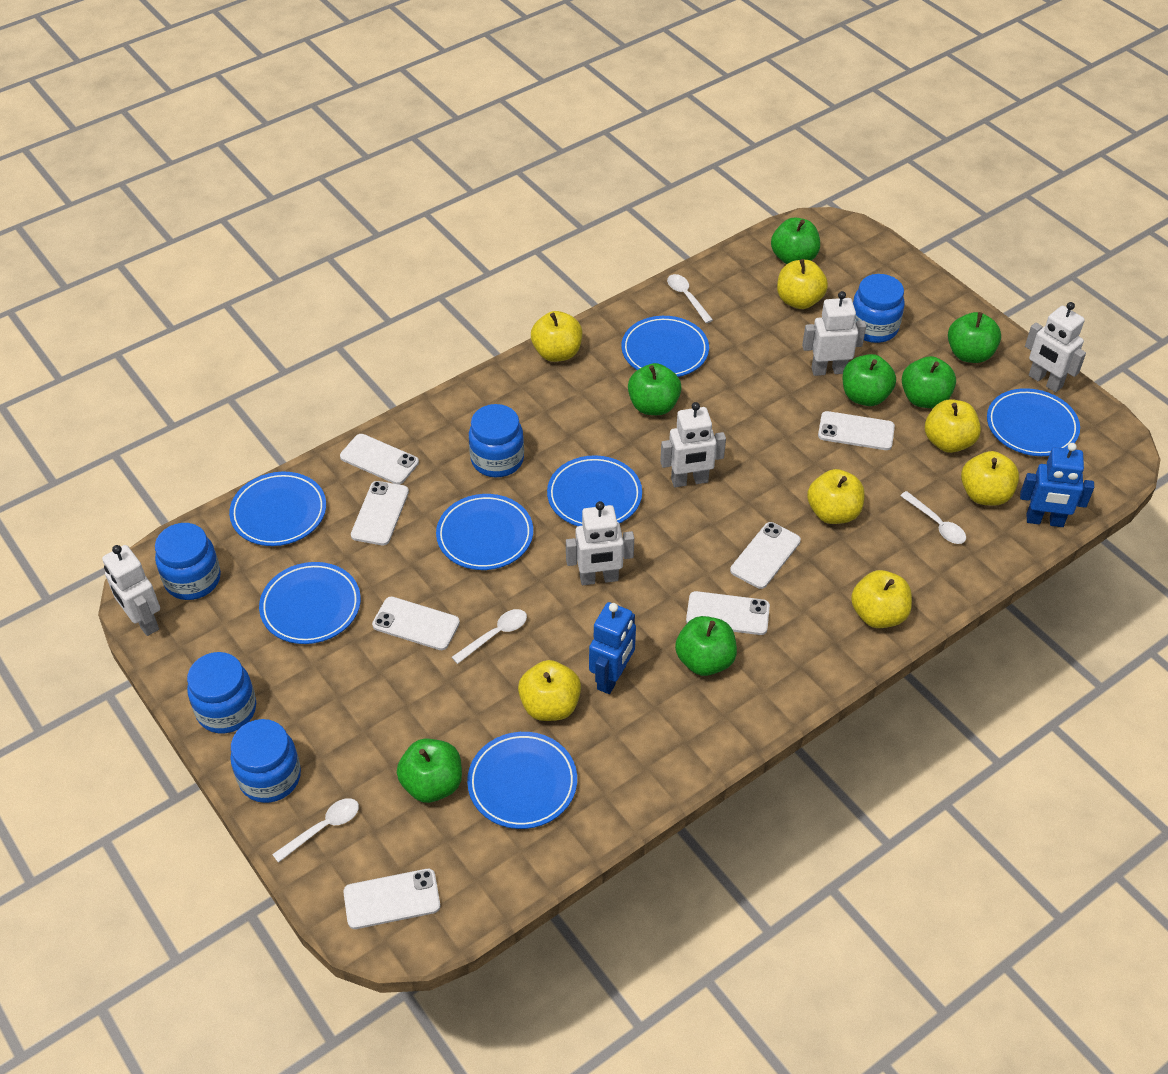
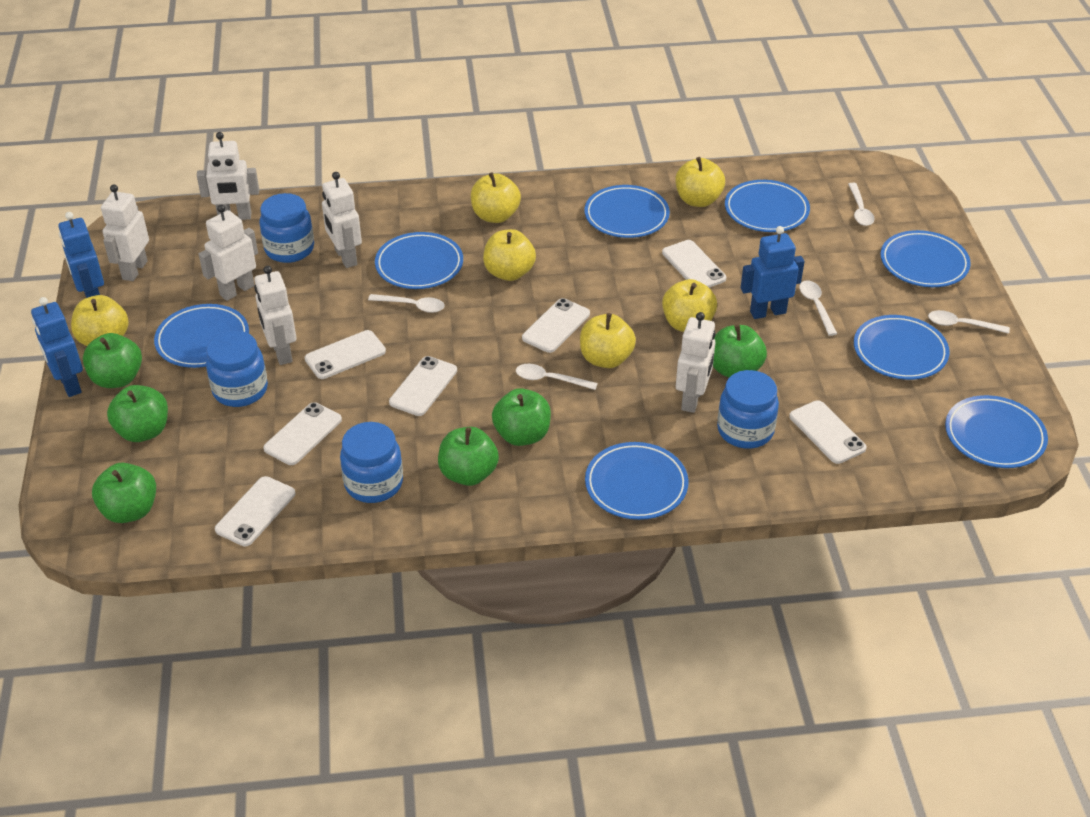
blue jar: [155,523,221,600] [187,652,256,733] [230,719,301,803] [469,404,524,477] [853,274,905,343] = 5 -> [206,330,268,407] [259,193,314,263] [340,422,403,503] [717,370,779,449] = 4
blue plate: [229,472,326,546] [259,562,361,644] [436,494,533,570] [467,732,577,829] [547,455,642,526] [621,316,709,377] [987,388,1080,456] = 7 -> [154,304,249,368] [375,232,463,289] [585,185,670,238] [585,442,688,520] [725,180,810,232] [854,315,950,380] [880,230,971,287] [945,395,1048,468] = 8
blue robot: [589,602,636,694] [1020,443,1094,527] = 2 -> [31,297,83,397] [58,212,104,298] [741,226,805,319] = 3
green apple: [397,738,462,803] [628,363,682,415] [675,616,737,676] [771,218,820,264] [842,354,896,406] [902,356,956,408] [948,312,1001,363] = 7 -> [83,333,142,388] [92,463,156,523] [107,385,168,442] [438,427,499,486] [492,388,551,446] [713,324,767,377] = 6
white robot: [102,545,160,636] [566,501,634,585] [660,402,726,487] [802,291,866,376] [1025,302,1086,392] = 5 -> [101,184,149,281] [197,132,259,220] [199,205,258,301] [254,266,296,365] [322,172,362,268] [676,312,716,413] = 6
white spoon: [272,798,359,863] [452,609,527,664] [667,274,713,323] [900,491,966,544] = 4 -> [368,294,445,313] [516,364,598,390] [799,281,837,336] [848,183,875,226] [928,310,1010,334] = 5
yellow apple: [518,660,581,721] [531,311,582,362] [777,259,828,309] [807,469,865,524] [851,570,912,628] [925,399,981,453] [961,451,1019,506] = 7 -> [71,295,129,346] [471,172,521,223] [483,229,536,281] [580,313,636,368] [662,279,717,332] [675,157,725,207] = 6

